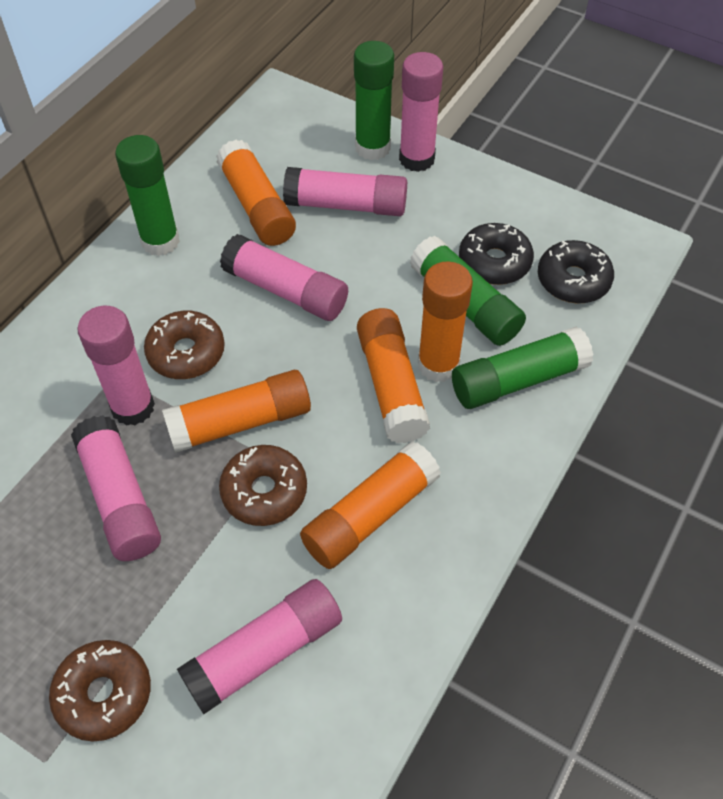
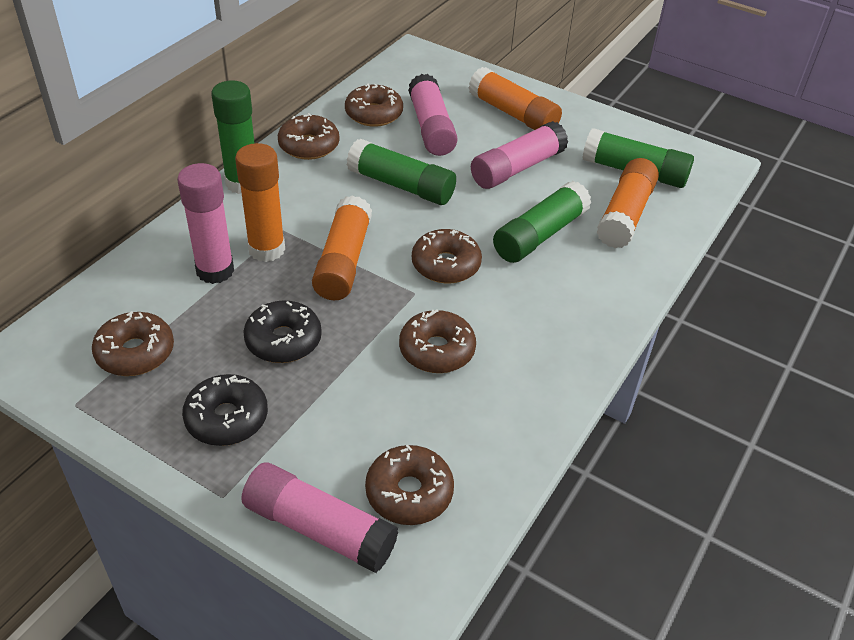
brown donut: [49,640,151,741] [144,311,225,379] [219,445,307,526] = 3 -> [92,311,174,376] [278,113,340,160] [345,84,403,127] [365,445,454,525] [399,310,476,373] [412,229,482,284] = 6
orange glue stick: [162,370,311,453] [216,140,296,246] [300,441,441,569] [357,308,430,443] [418,261,473,382] = 5 -> [235,143,285,262] [312,195,372,300] [469,67,562,130] [596,158,659,248] = 4
pink glue stick: [71,415,161,561] [77,306,155,426] [177,579,342,714] [220,234,348,321] [283,167,407,216] [399,52,443,172] = 6 -> [177,163,234,284] [241,462,398,573] [408,74,458,156] [471,121,568,189] = 4

